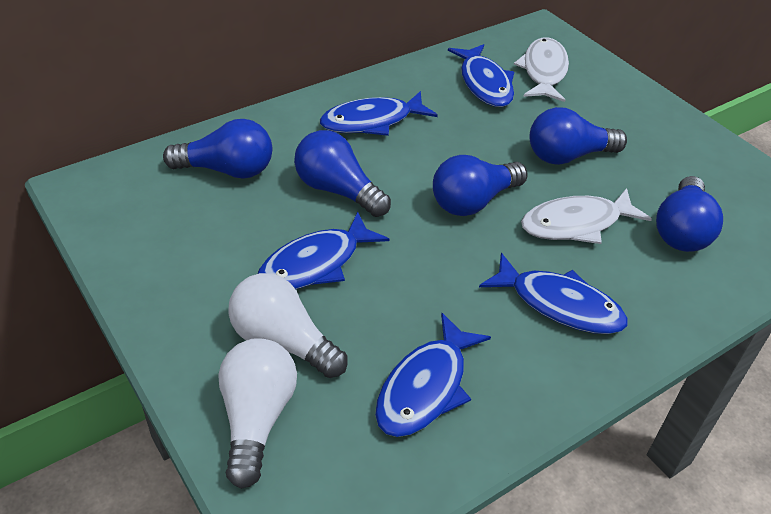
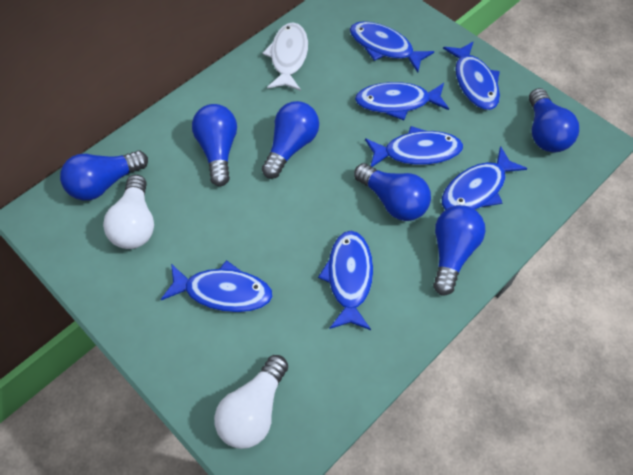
blue fish: [258,212,389,290] [320,91,438,136] [375,313,491,437] [448,44,514,107] [479,253,628,334] = 5 -> [161,260,273,312] [318,231,373,330] [350,21,434,73] [355,82,449,120] [365,126,463,167] [442,146,528,210] [443,41,500,110] = 7
blue light bulb: [163,119,272,179] [294,130,391,217] [433,155,528,216] [529,107,627,165] [656,176,723,252] = 5 -> [60,150,148,201] [192,104,237,186] [262,101,319,179] [354,163,431,221] [433,205,485,296] [529,88,579,152] = 6
white fish: [514,37,569,102] [521,188,652,244] = 2 -> [262,22,308,91] = 1

